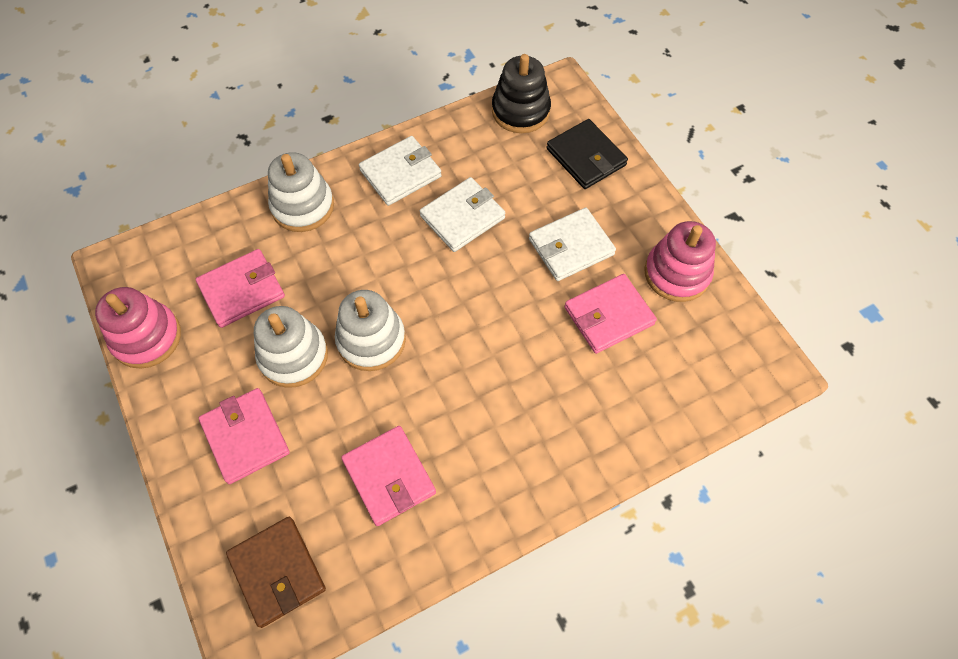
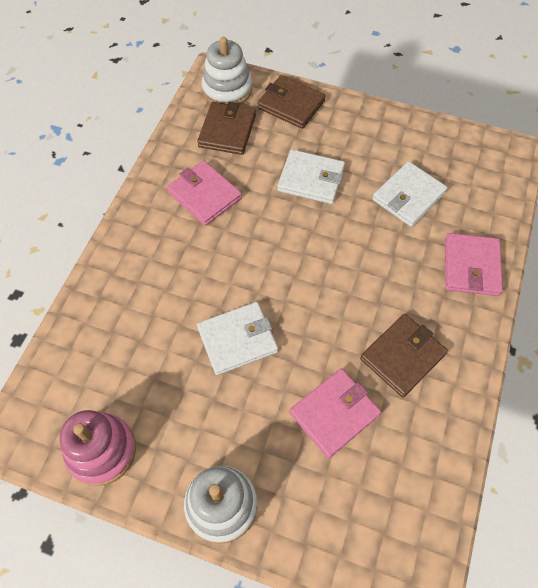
black stacking toy: [492,54,551,133] = 1 -> none = 0
black wallet: [547,119,628,189] = 1 -> none = 0
brown wallet: [226,517,326,628] = 1 -> [197,102,256,155] [258,75,326,129] [360,314,448,397] = 3
pink stacking toy: [95,287,181,369] [644,221,716,302] = 2 -> [59,410,136,486] = 1
pink wallet: [196,249,285,328] [199,388,290,484] [341,426,436,526] [564,274,657,354] = 4 -> [167,160,242,226] [290,369,381,458] [445,233,503,296] = 3
white stacking toy: [254,306,328,388] [268,152,334,232] [335,290,406,371] = 3 -> [184,466,257,544] [202,37,252,105] = 2

